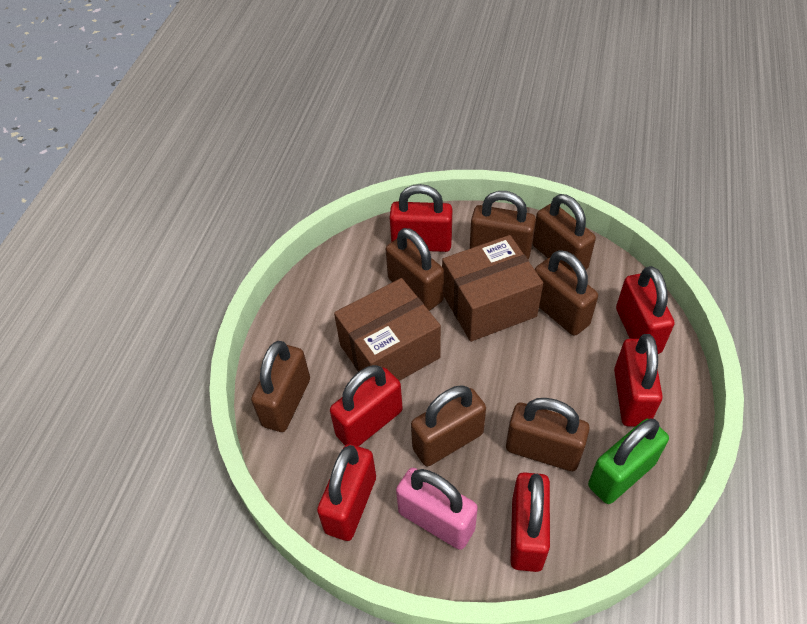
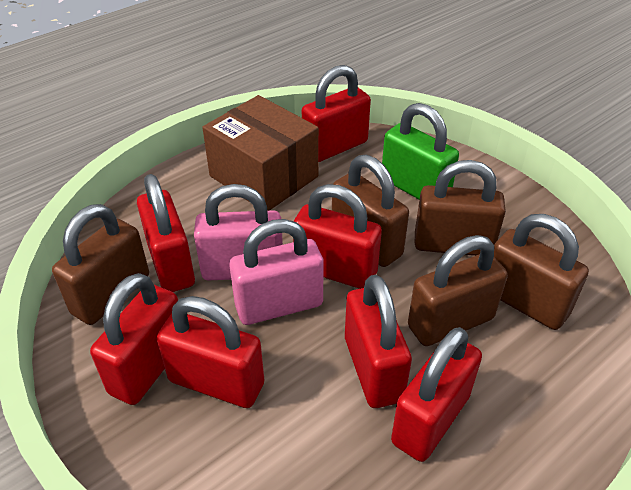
brown box: [334,278,441,381] [442,235,543,342] = 2 -> [202,95,319,211] = 1
brown padlock: [251,341,310,432] [386,228,444,311] [411,385,486,466] [470,191,536,259] [506,398,590,471] [532,194,596,275] [534,250,598,336] = 7 -> [52,204,149,325] [332,155,409,267] [408,235,508,346] [415,160,506,256] [494,214,589,330] = 5
pink padlock: [396,468,478,550] = 1 -> [194,184,283,281] [229,219,324,325] = 2
red padlock: [317,444,376,541] [330,365,403,446] [390,184,452,252] [510,472,550,572] [614,334,663,427] [616,266,675,354] = 6 -> [90,273,178,405] [137,174,195,292] [157,296,264,408] [293,184,382,289] [302,65,371,162] [345,275,412,408] [391,327,482,462] = 7

